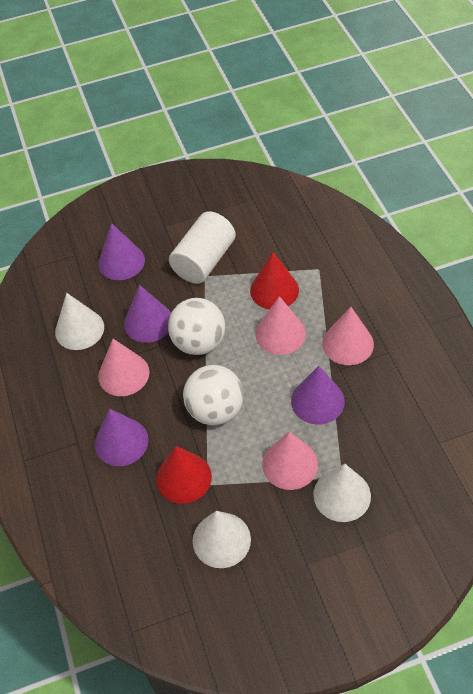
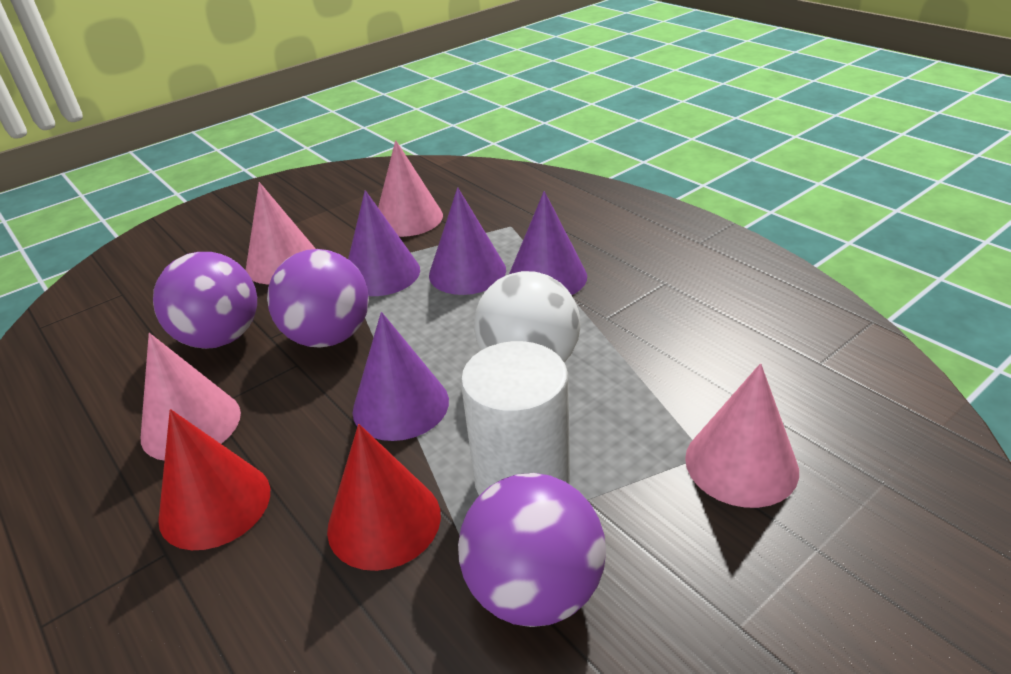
purple ball: none = 0 -> [153,252,257,349] [267,249,369,348] [458,473,606,627] = 3
white ball: [168,298,225,355] [183,365,244,425] = 2 -> [474,271,580,362] = 1
white cone: [55,293,104,350] [193,511,251,568] [313,464,371,522] = 3 -> none = 0

